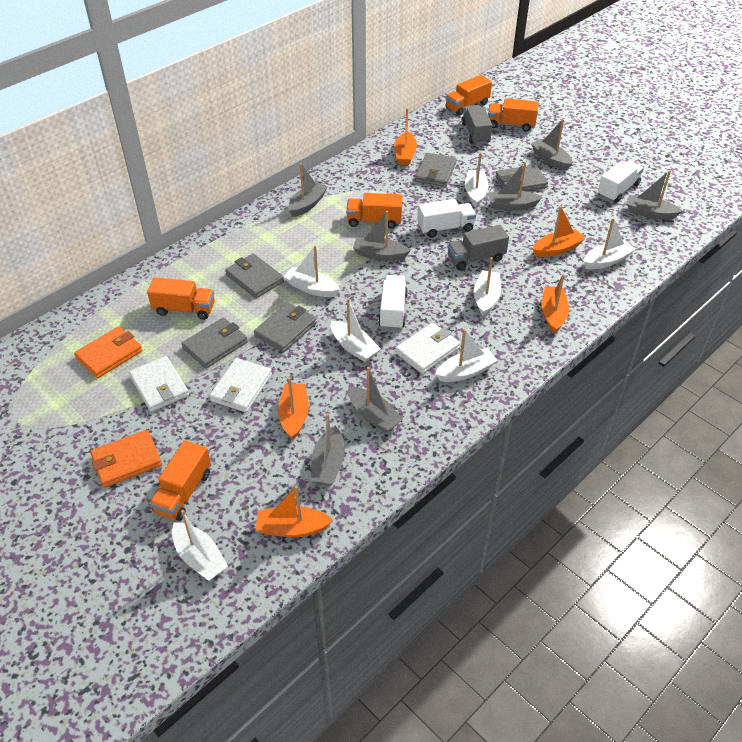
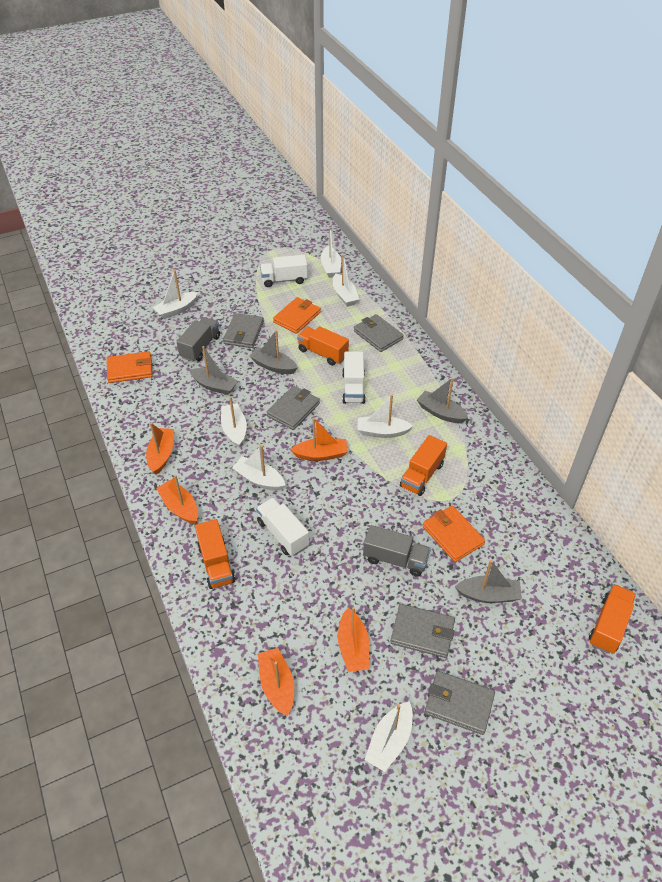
grey boat: [288,163,328,217] [311,413,345,486] [348,367,403,433] [353,211,411,261] [488,161,542,211] [531,119,573,170] [627,170,683,220] = 7 -> [189,346,238,395] [250,330,298,374] [417,378,468,423] [455,560,522,603] = 4
orange truck: [147,277,215,320] [149,440,211,521] [346,193,402,229] [445,75,492,116] [488,98,539,131] = 5 -> [195,519,235,589] [297,326,349,366] [400,435,447,496] [589,584,636,654] = 4
orange wallet: [74,326,143,378] [90,430,162,488] = 2 -> [107,351,153,383] [273,297,321,334] [423,506,485,562] = 3
white wallet: [129,356,189,412] [209,358,272,412] [395,323,460,374] = 3 -> none = 0

